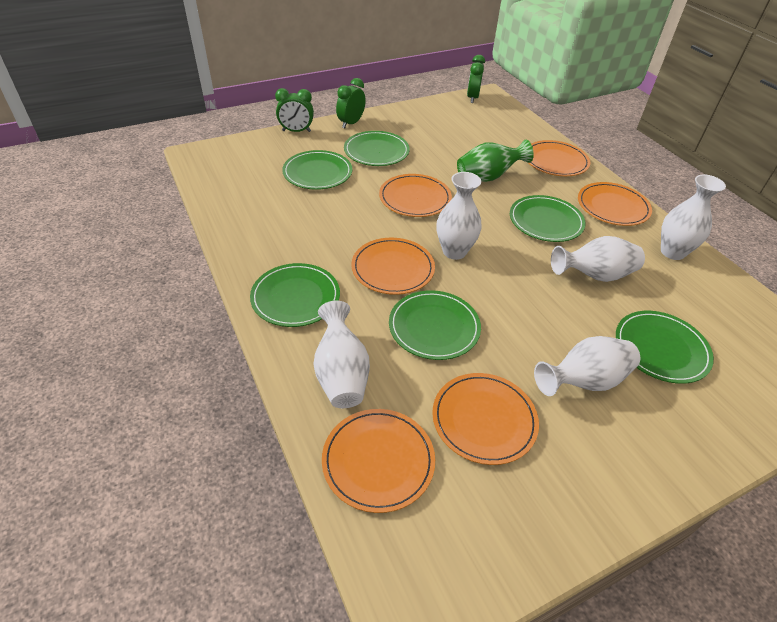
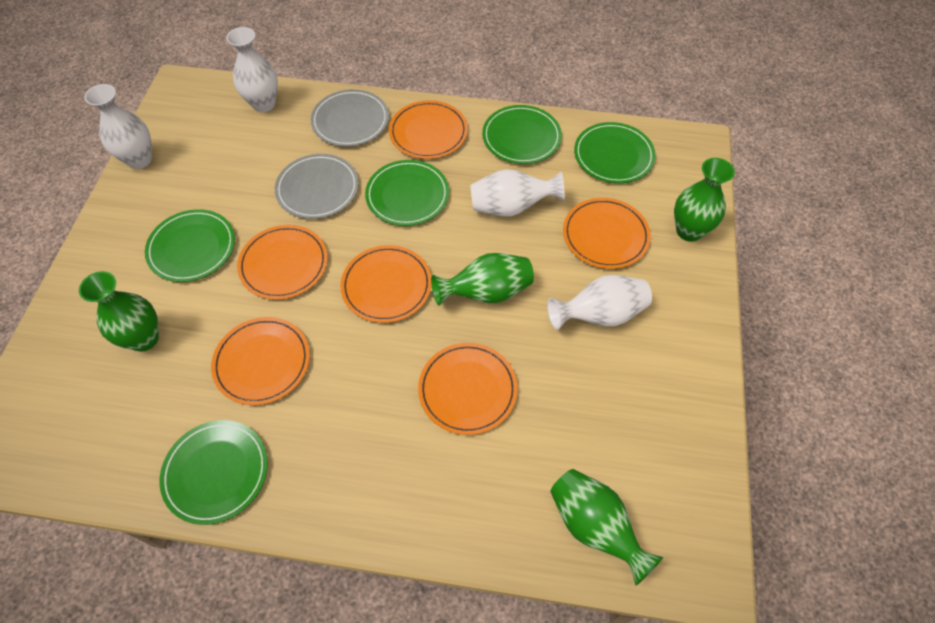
green clock: [275,88,314,132] [336,78,366,128] [467,55,485,103] = 3 -> none = 0
green plate: [250,263,340,327] [282,150,352,190] [344,131,410,166] [389,290,481,360] [510,195,586,242] [616,311,714,384] = 6 -> [145,209,235,282] [159,420,268,525] [365,160,449,226] [482,105,562,164] [574,122,656,183] = 5
green vase: [457,139,534,182] = 1 -> [79,271,159,351] [431,253,534,306] [550,469,663,586] [674,158,735,242] = 4
grey plate: none = 0 -> [275,154,359,219] [311,89,389,147] = 2
white vase: [313,301,370,408] [437,172,482,260] [534,336,640,396] [551,236,645,282] [661,174,726,260] = 5 -> [84,84,152,169] [226,27,278,112] [470,169,565,217] [547,275,652,330] = 4

